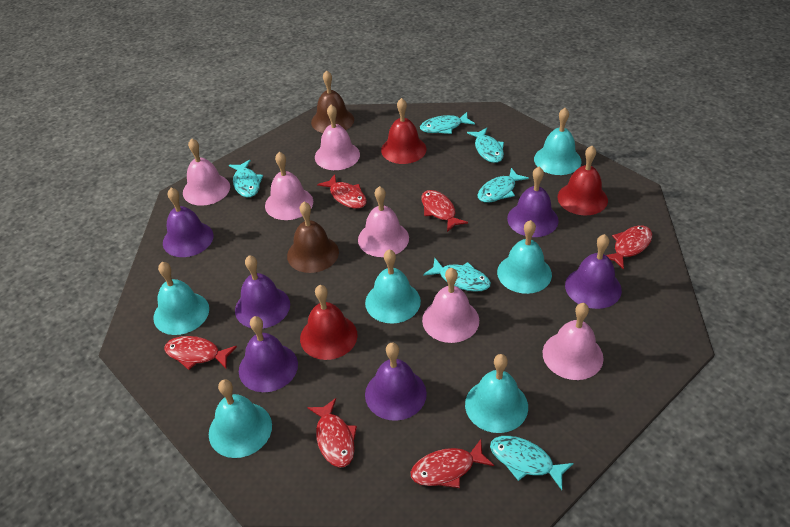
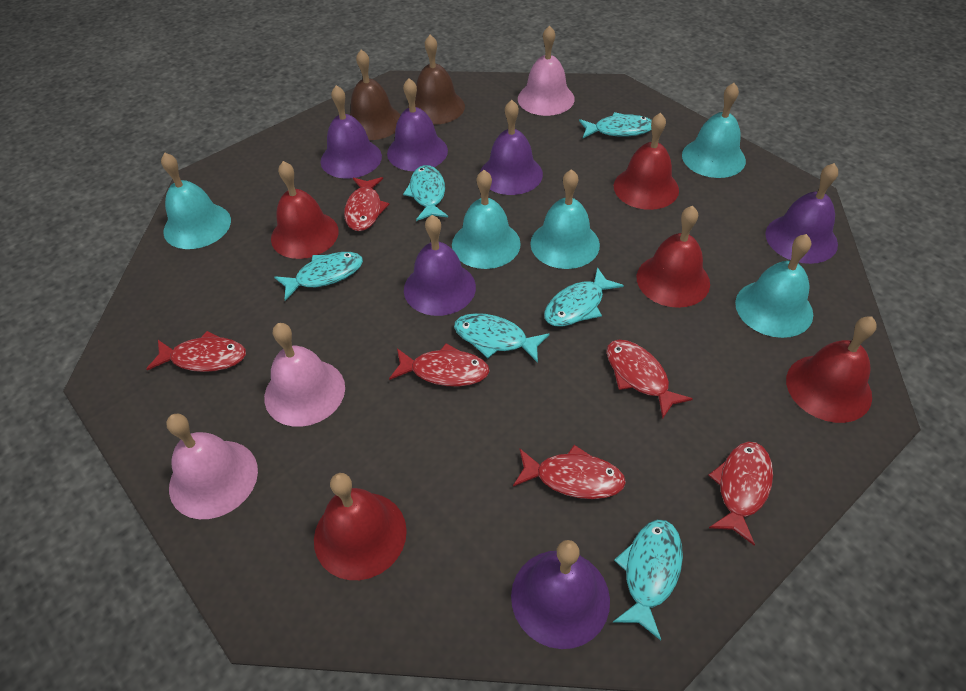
pink bell: [183,138,230,206] [265,152,313,220] [315,105,360,170] [358,186,409,257] [422,268,479,343] [543,303,604,380] = 6 -> [166,414,258,519] [264,323,345,427] [518,25,575,116] = 3
red bell: [300,285,357,360] [381,98,427,164] [558,146,608,215] = 3 -> [271,161,339,259] [314,473,407,580] [614,113,679,210] [637,206,710,308] [786,317,877,423] = 5
turquoise bell: [154,262,209,335] [209,379,272,458] [365,249,421,324] [465,354,528,433] [497,220,552,294] [534,108,582,175] = 6 -> [161,153,231,249] [452,170,521,269] [530,169,600,269] [682,83,746,178] [735,234,813,338] = 5

